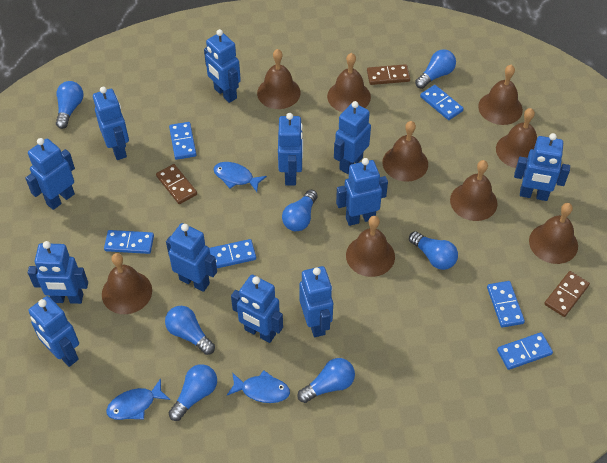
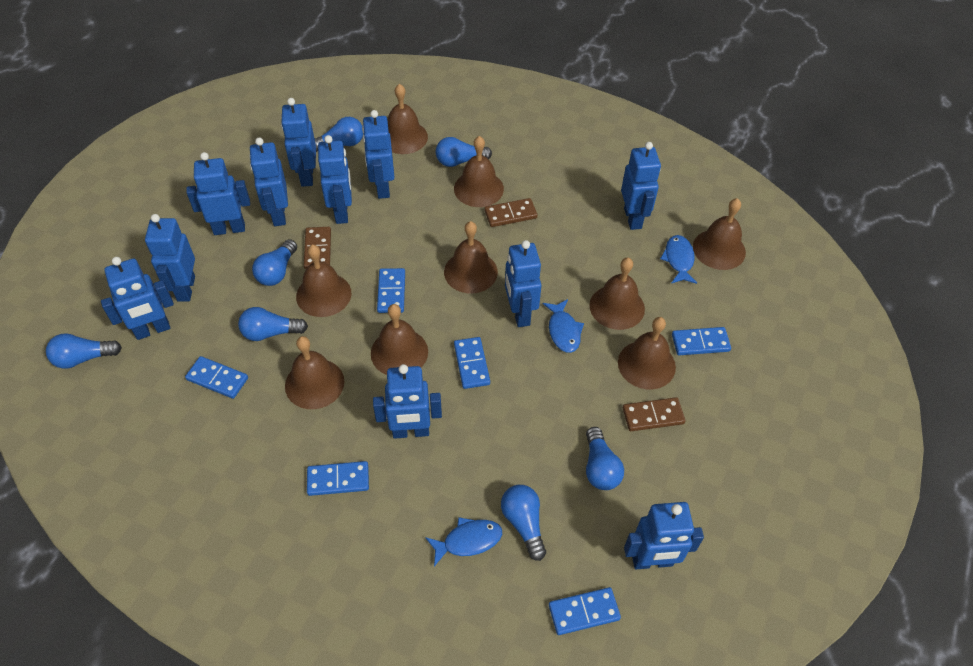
blue robot: [25,138,75,210] [28,241,88,304] [29,296,79,367] [93,87,129,160] [166,223,217,292] [204,29,241,103] [231,275,283,343] [278,113,303,186] [299,266,333,337] [334,101,371,174] [336,158,388,226] [514,133,570,201] = 12 -> [101,257,174,340] [145,214,195,302] [186,152,250,235] [249,137,288,226] [281,98,316,187] [318,135,352,224] [362,110,395,199] [373,364,442,439] [505,240,541,327] [621,142,661,230] [624,502,704,569] = 11

